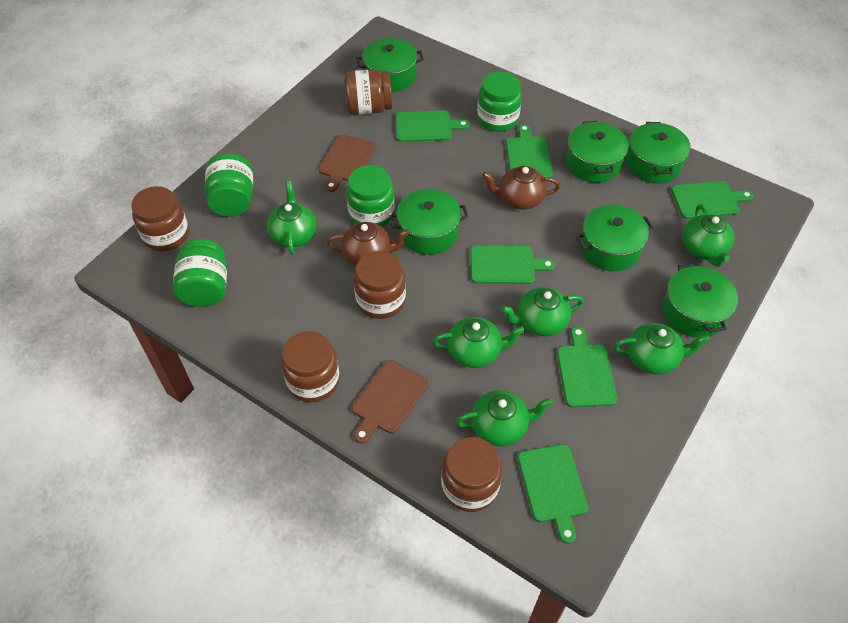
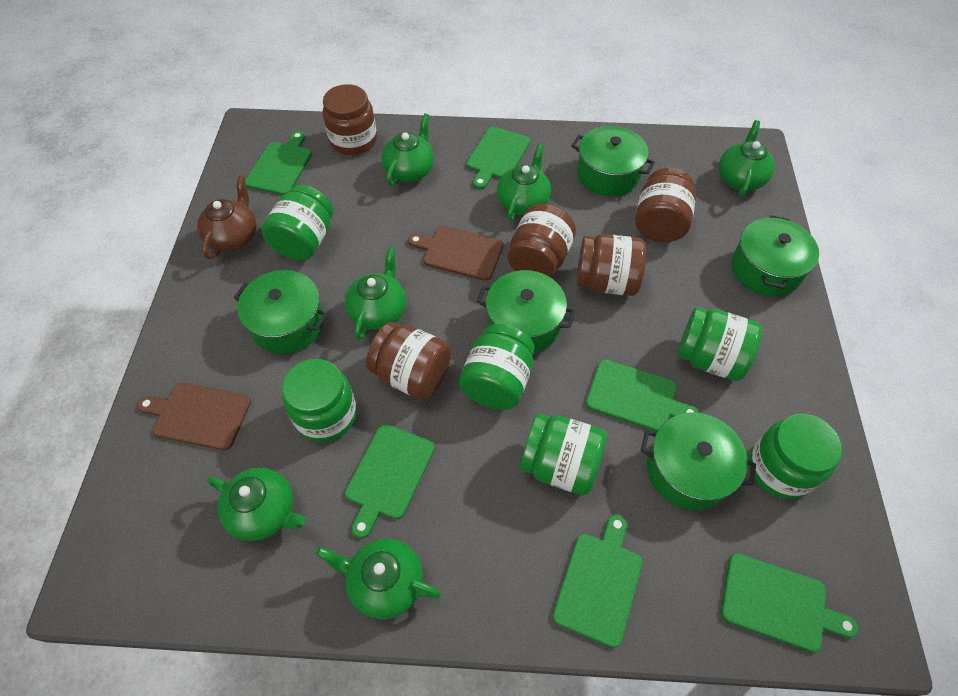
brown teapot: [327,222,410,266] [482,166,560,210] = 2 -> [197,176,256,259] = 1
green jar: [173,239,227,307] [205,153,253,217] [346,165,395,227] [477,72,522,132] = 4 -> [262,185,333,261] [282,359,357,442] [459,324,535,410] [520,413,607,495] [677,307,762,381] [749,414,842,499] = 6
green pot: [356,38,424,92] [389,189,468,255] [566,121,629,183] [576,204,654,271] [626,122,691,184] [662,263,738,338] = 6 -> [234,270,328,354] [477,270,576,353] [571,126,655,196] [641,412,756,511] [732,215,819,296] = 5

